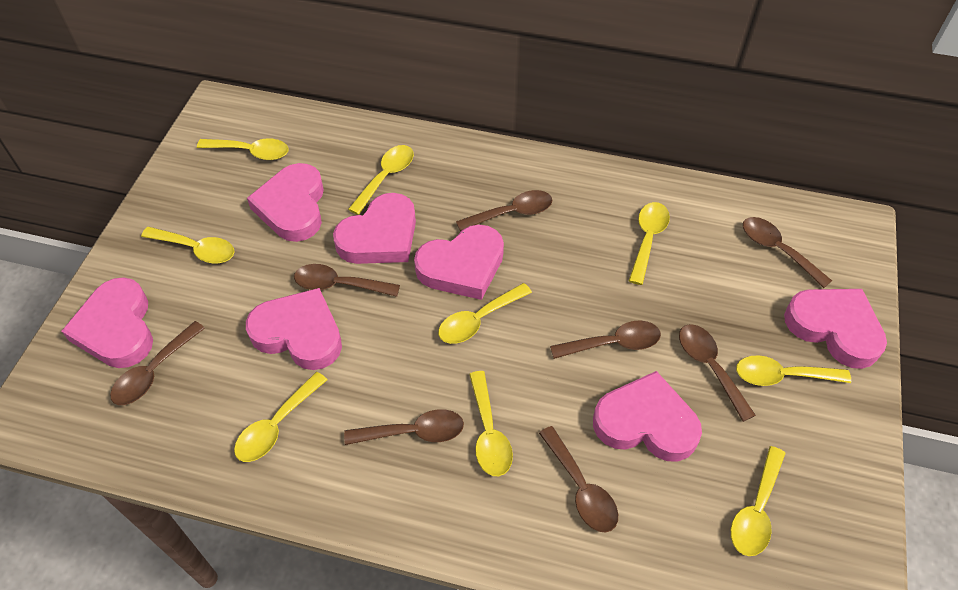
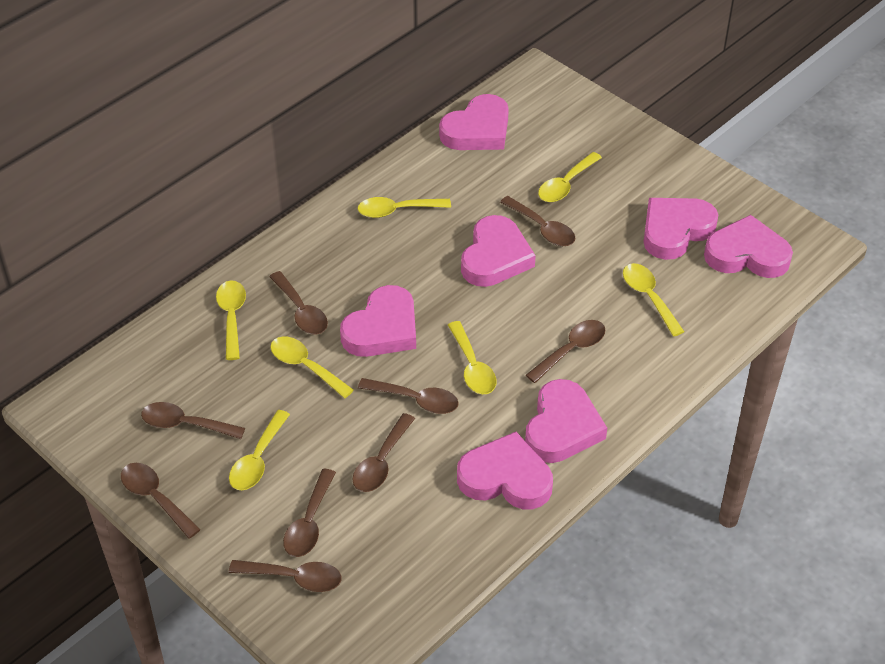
brown spoon: [110,321,205,405] [294,264,400,297] [344,409,464,445] [456,190,552,231] [539,426,618,533] [550,321,661,359] [679,324,756,422] [743,217,832,288] = 8 -> [121,463,201,538] [141,402,245,439] [229,560,341,592] [269,271,328,335] [283,469,336,557] [352,413,415,492] [358,378,459,414] [500,196,575,246] [526,320,605,383] = 9
yellow spoon: [141,227,234,263] [197,138,289,160] [234,372,327,462] [348,145,414,215] [438,283,532,344] [469,371,513,476] [629,202,670,285] [731,446,786,556] [736,355,851,386] = 9 -> [216,281,246,360] [229,410,290,490] [270,336,354,398] [358,197,451,218] [448,321,496,394] [538,152,602,202] [623,263,684,337] = 7

